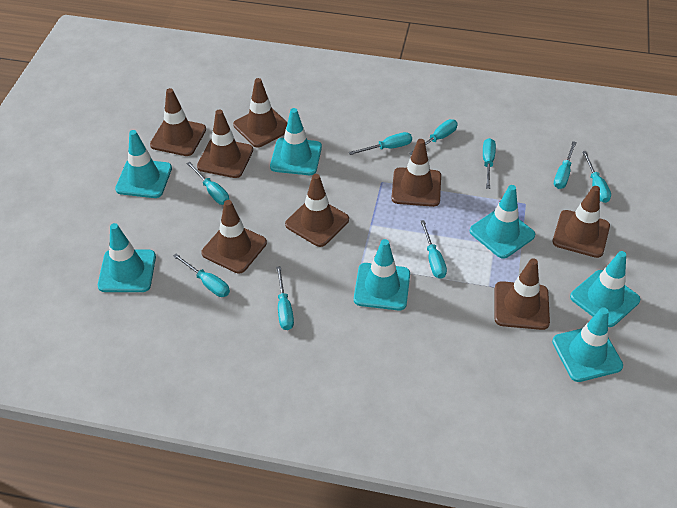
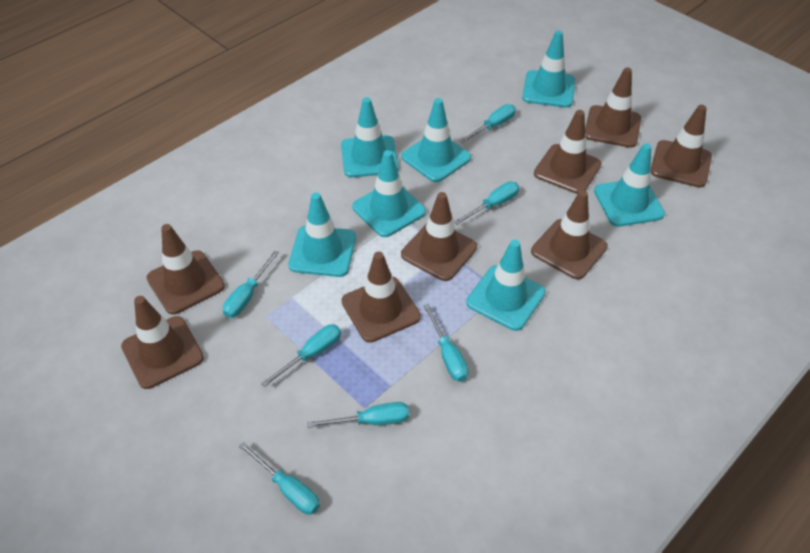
turquoise screwdriver: [173,254,230,297] [186,162,229,205] [276,266,294,330] [349,132,412,155] [409,119,458,155] [420,220,447,279] [483,138,496,189] [554,141,577,189] [582,151,611,203] = 9 -> [223,251,279,318] [239,442,320,515] [261,324,341,387] [307,402,409,428] [424,304,468,381] [454,182,519,225] [460,104,516,143] = 7

